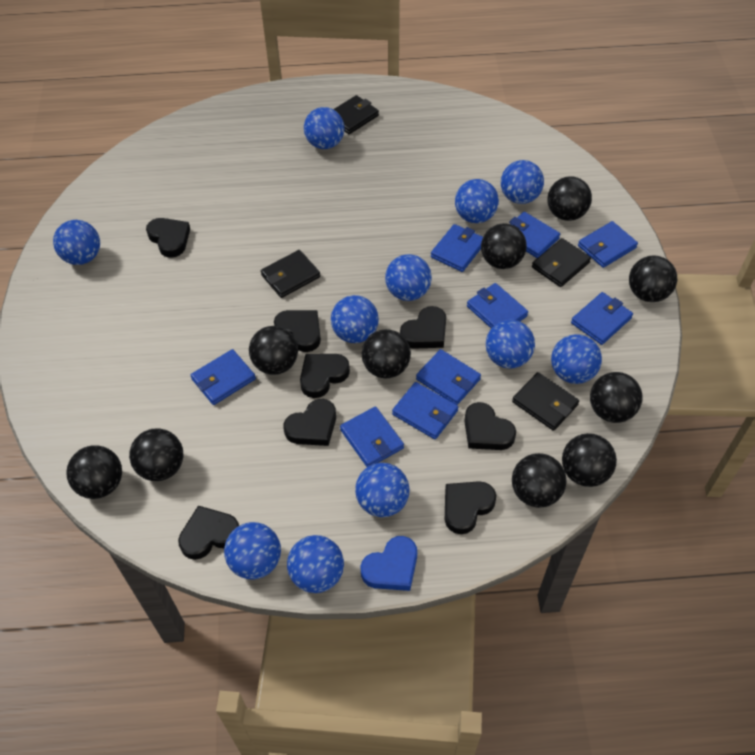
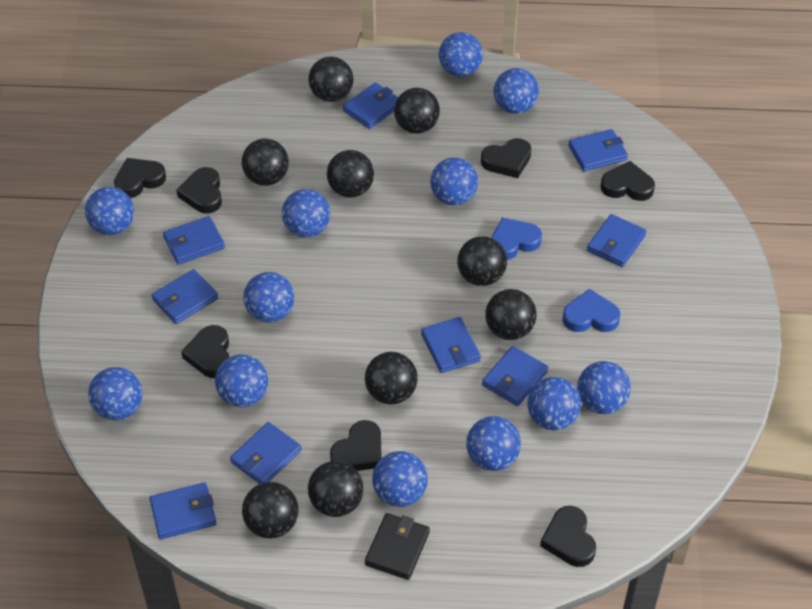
black ball: [66,445,122,499] [129,428,183,481] [249,326,298,375] [362,329,411,379] [481,223,527,269] [512,453,567,508] [547,176,592,221] [562,433,617,487] [590,372,642,423] [629,255,677,302] = 10 -> [242,139,289,186] [242,482,299,539] [308,461,364,517] [309,57,354,102] [327,150,374,198] [365,352,418,405] [394,88,440,134] [457,236,507,286] [485,289,537,340] = 9
black heart: [146,218,190,258] [178,506,239,560] [274,310,321,352] [284,399,336,446] [300,354,350,398] [400,306,446,349] [445,481,496,534] [464,402,516,450] = 8 -> [114,158,166,198] [176,167,222,213] [181,325,229,378] [330,420,382,471] [481,138,531,178] [540,506,596,567] [600,161,655,201] = 7
black wallet: [261,250,320,298] [333,95,379,134] [512,372,579,431] [532,238,591,287] = 4 -> [365,513,430,580] = 1
blue ball: [53,220,100,265] [224,522,281,579] [287,535,344,593] [304,107,344,149] [331,295,379,343] [355,463,410,517] [385,254,432,301] [455,179,499,223] [486,320,535,369] [501,160,544,204] [551,334,602,384] = 11 -> [85,187,134,235] [88,367,142,420] [215,354,268,407] [243,272,294,322] [282,189,330,238] [372,451,428,507] [430,158,478,205] [439,32,483,77] [466,416,521,471] [493,68,539,114] [528,377,581,431] [577,361,631,414] = 12
blue heart: [360,536,417,591] = 1 -> [491,218,542,260] [562,289,621,332] = 2

